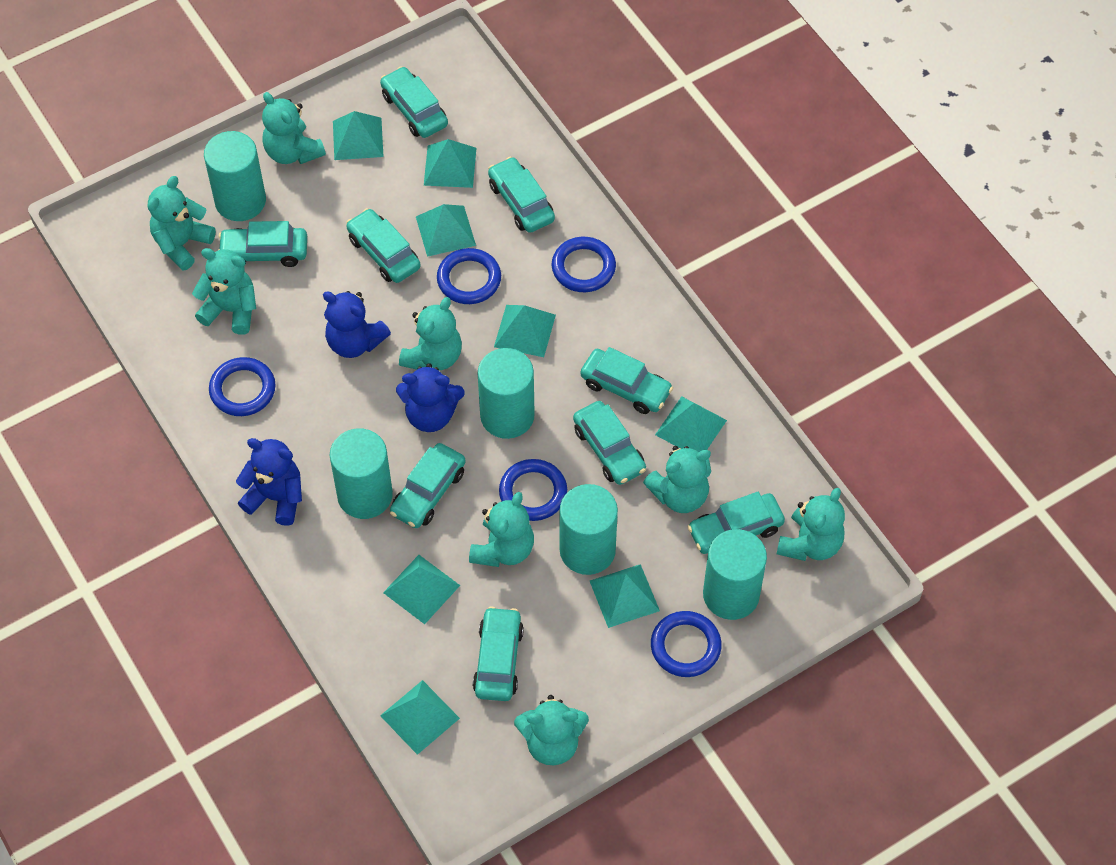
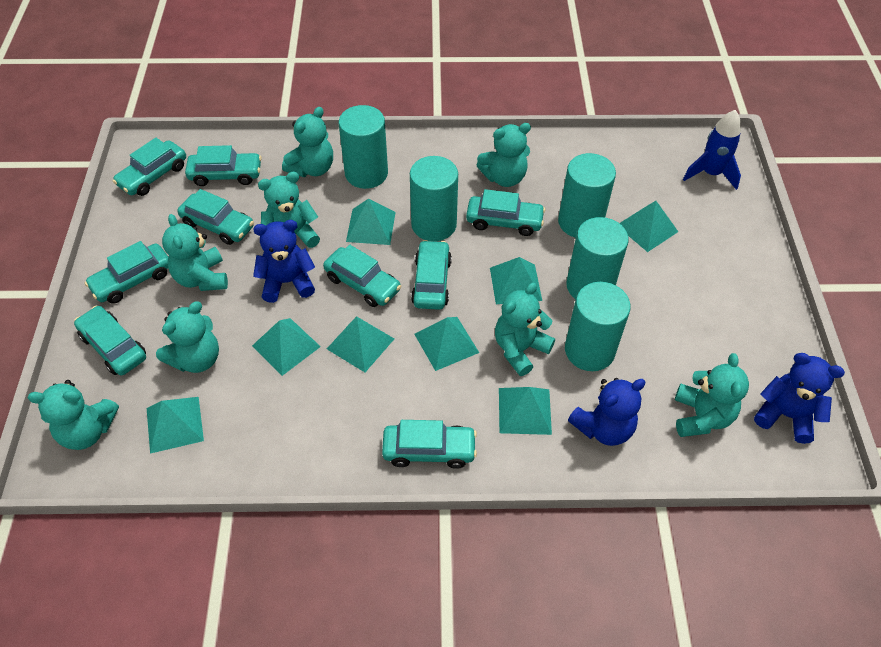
blue ring: [209,357,276,416] [437,248,501,304] [499,459,567,521] [552,237,616,292] [651,611,722,677] = 5 -> none = 0
blue rocket: none = 0 -> [683,110,741,190] = 1

